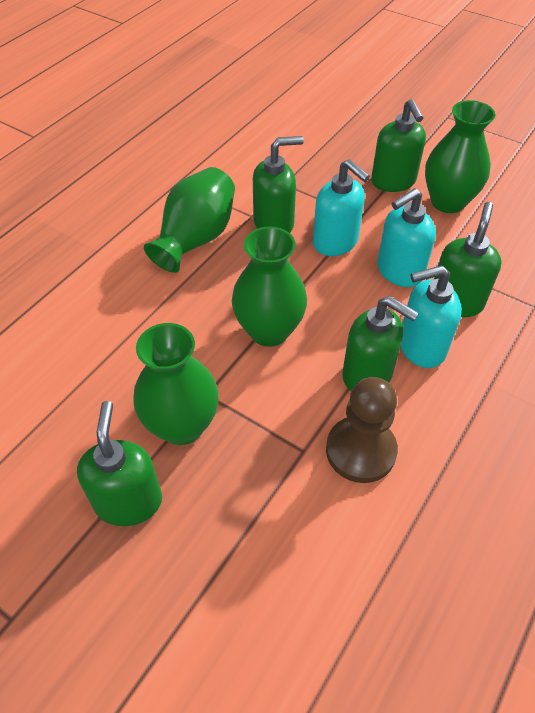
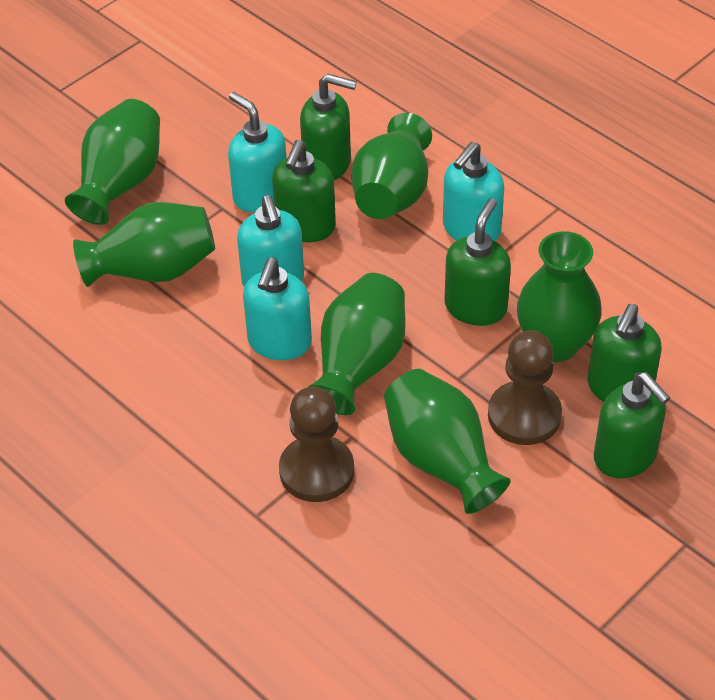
brown pawn: [326,377,398,483] = 1 -> [279,386,354,502] [488,330,562,445] = 2
green vase: [133,323,219,445] [144,167,235,273] [232,226,307,347] [425,100,495,213] = 4 -> [65,99,160,225] [73,202,215,287] [308,273,406,415] [351,113,432,219] [384,369,511,514] [517,231,602,362] = 6
turquoise soap dispenser: [313,159,370,256] [377,188,436,287] [401,265,462,368] = 3 -> [228,92,286,212] [237,195,304,287] [243,257,312,360] [443,142,504,241] = 4

